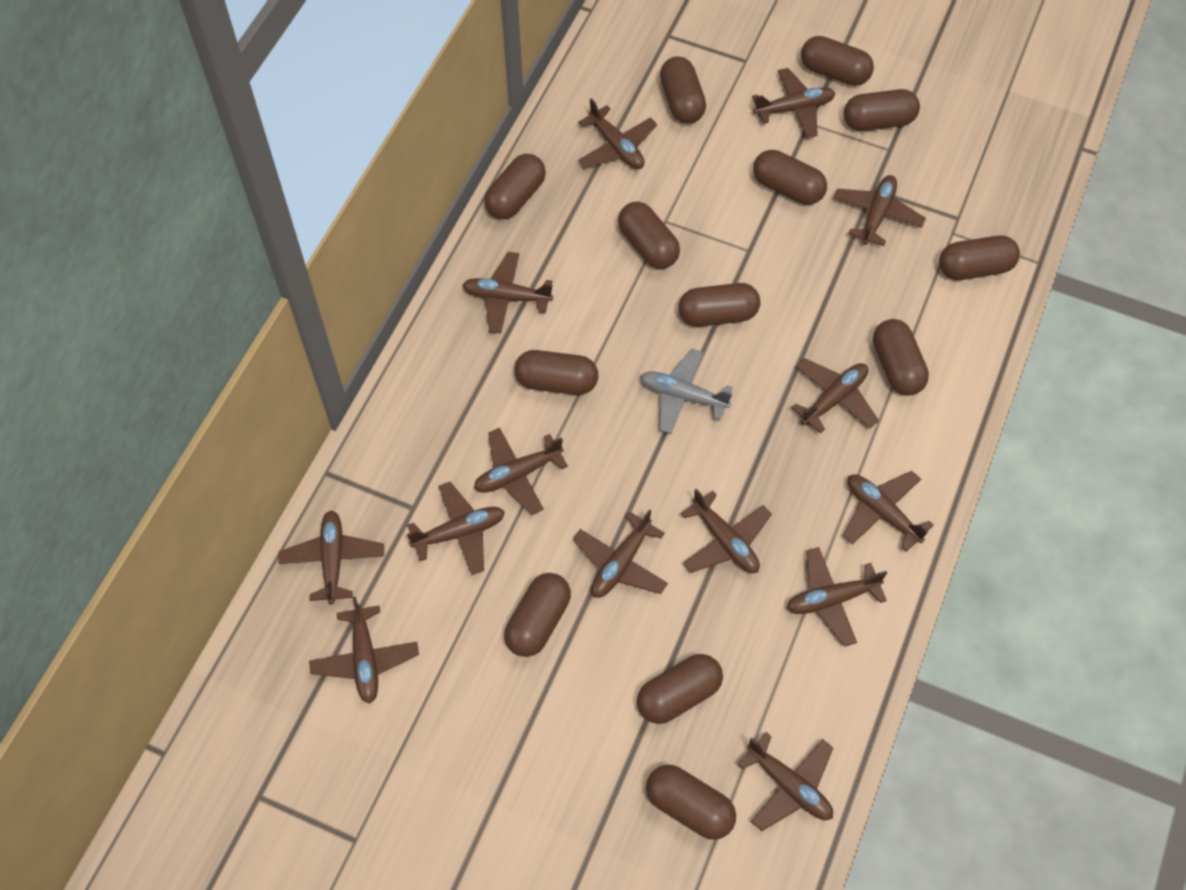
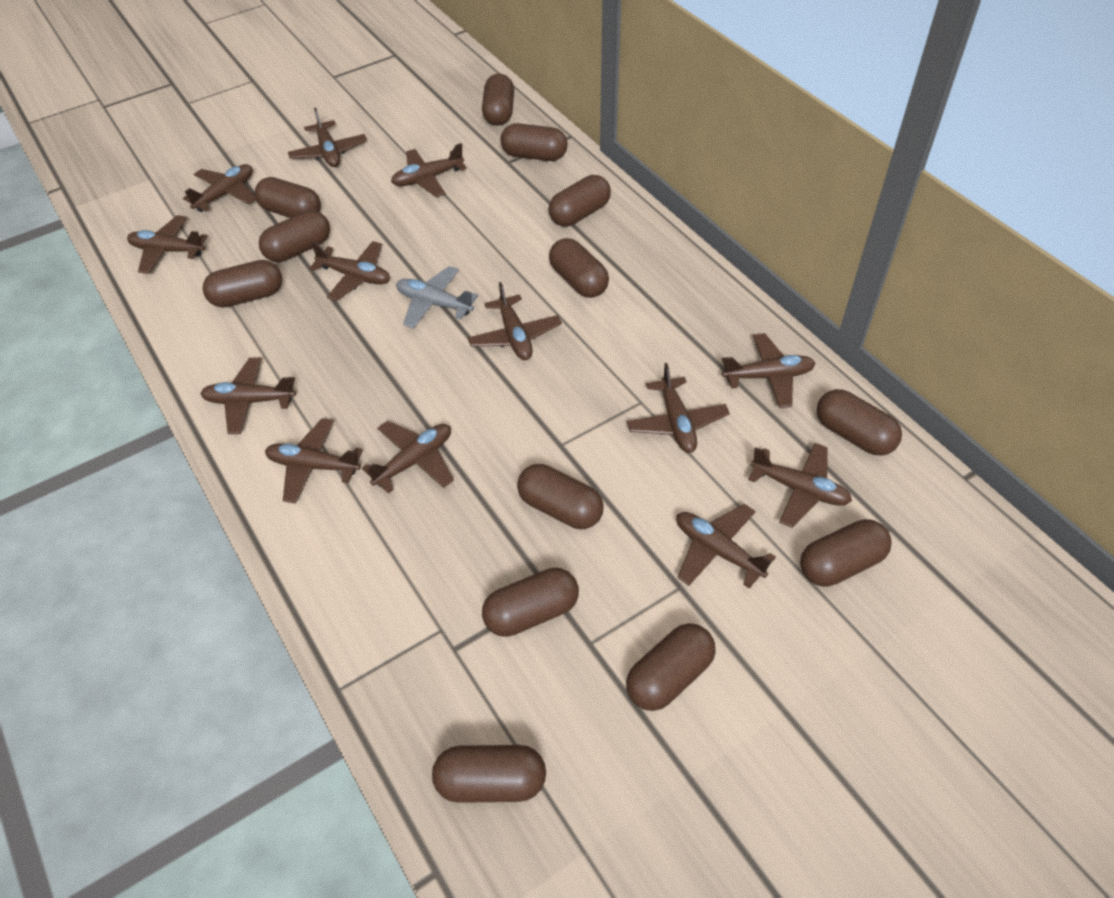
brown plane: [279,510,384,604] [309,597,419,704] [407,482,505,575] [463,252,553,334] [474,428,568,515] [573,509,668,598] [578,98,657,169] [681,488,772,573] [737,732,833,831] [752,68,835,138] [787,547,887,647] [791,358,879,434] [833,175,926,246] [843,471,934,552] = 14 -> [127,215,208,274] [183,164,256,212] [200,358,296,434] [265,418,363,504] [288,108,367,167] [309,241,390,301] [362,421,454,493] [391,143,467,197] [468,282,562,360] [627,363,730,453] [676,504,776,588] [722,333,816,408] [748,443,852,528] = 13

